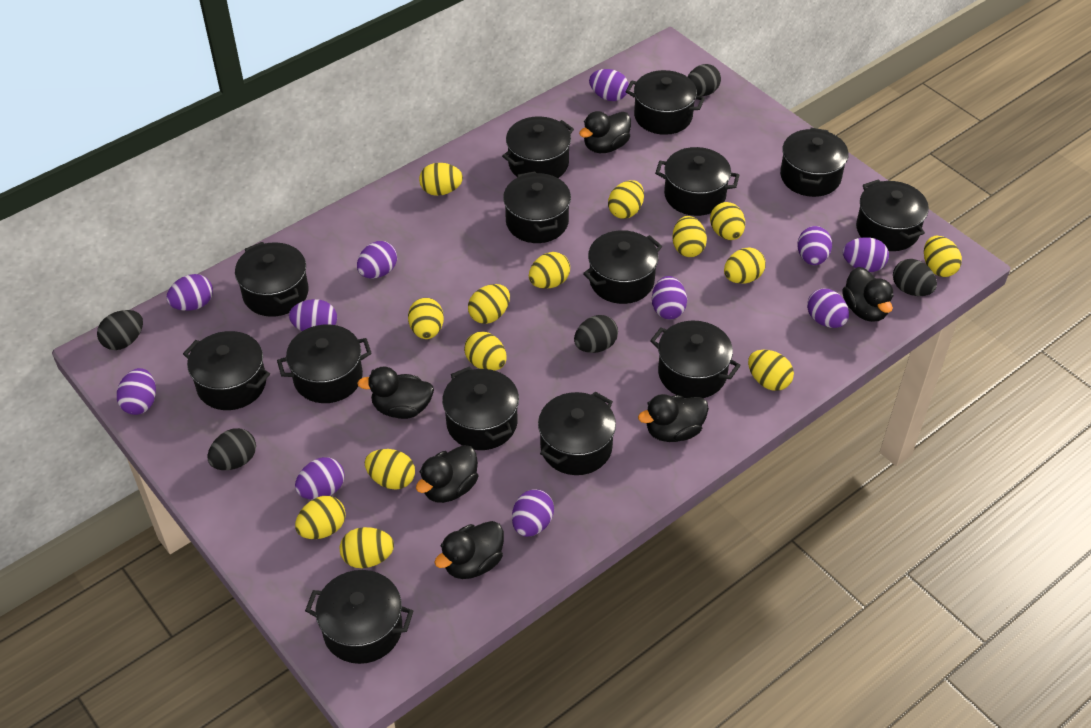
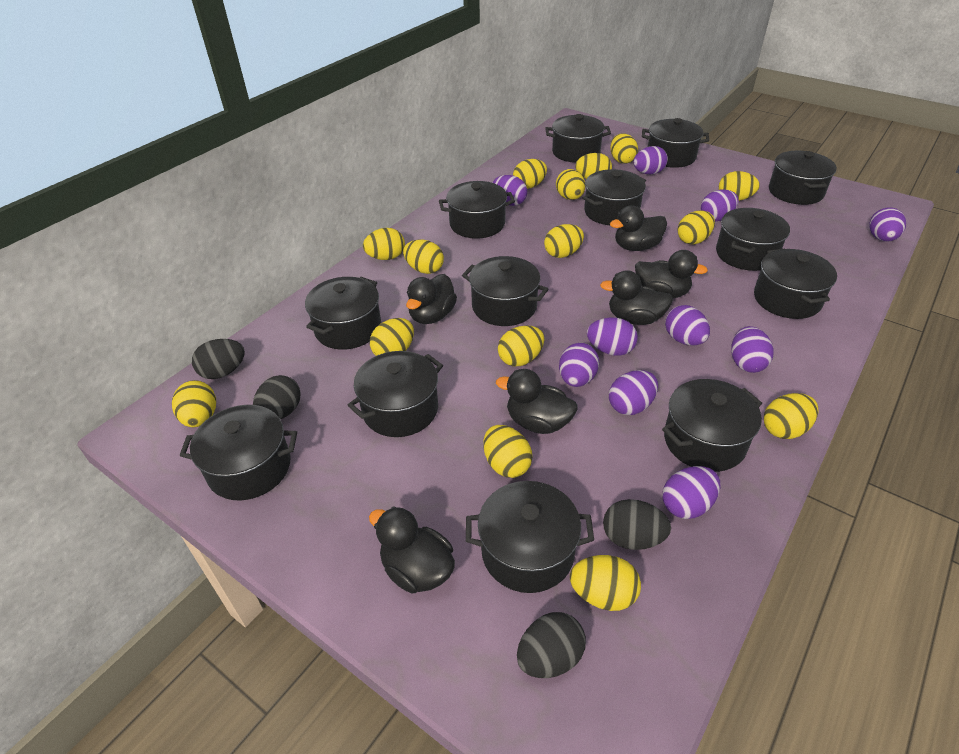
black egg: [97,310,143,350] [207,428,256,470] [574,315,618,353] [688,64,721,96] [893,259,937,296] = 5 -> [192,339,245,379] [253,375,301,419] [517,612,586,678] [603,499,671,550] = 4
black pot: [183,331,270,410] [235,242,309,317] [277,324,372,403] [305,570,413,664] [442,367,519,450] [502,116,574,178] [503,171,571,243] [538,392,616,475] [583,230,662,304] [625,70,705,135] [650,320,741,398] [655,147,739,216] [780,128,849,197] [856,179,929,251] = 14 -> [180,405,297,501] [305,277,381,350] [348,351,443,437] [439,181,515,239] [462,256,549,326] [466,481,594,593] [545,114,611,163] [582,169,646,225] [642,118,709,168] [662,379,762,472] [716,208,790,271] [754,249,837,319] [769,151,837,205] = 13
purple egg: [117,368,156,415] [166,274,213,311] [289,299,337,331] [295,457,345,499] [357,241,397,278] [512,489,554,537] [589,69,629,101] [652,276,687,319] [798,226,832,265] [807,288,849,328] [843,237,889,272] = 11 -> [493,175,527,206] [559,343,599,387] [587,318,638,356] [609,370,658,415] [633,146,668,174] [663,466,720,519] [665,305,710,345] [701,190,739,222] [731,326,774,373] [869,207,906,242] = 10
yellow egg: [295,496,346,539] [340,527,394,568] [365,449,415,490] [408,298,444,339] [419,163,463,196] [464,332,507,371] [468,284,510,324] [529,252,570,289] [608,180,644,219] [672,216,707,257] [710,202,745,240] [724,247,766,284] [748,350,794,391] [924,236,962,277] = 14 -> [172,380,216,427] [363,228,405,260] [370,318,414,356] [403,240,444,274] [483,425,532,478] [498,325,544,366] [513,159,547,189] [544,224,584,258] [556,169,585,200] [570,555,641,611] [575,153,612,179] [610,133,638,164] [677,211,715,244] [719,171,760,201] [764,393,818,439] = 15

